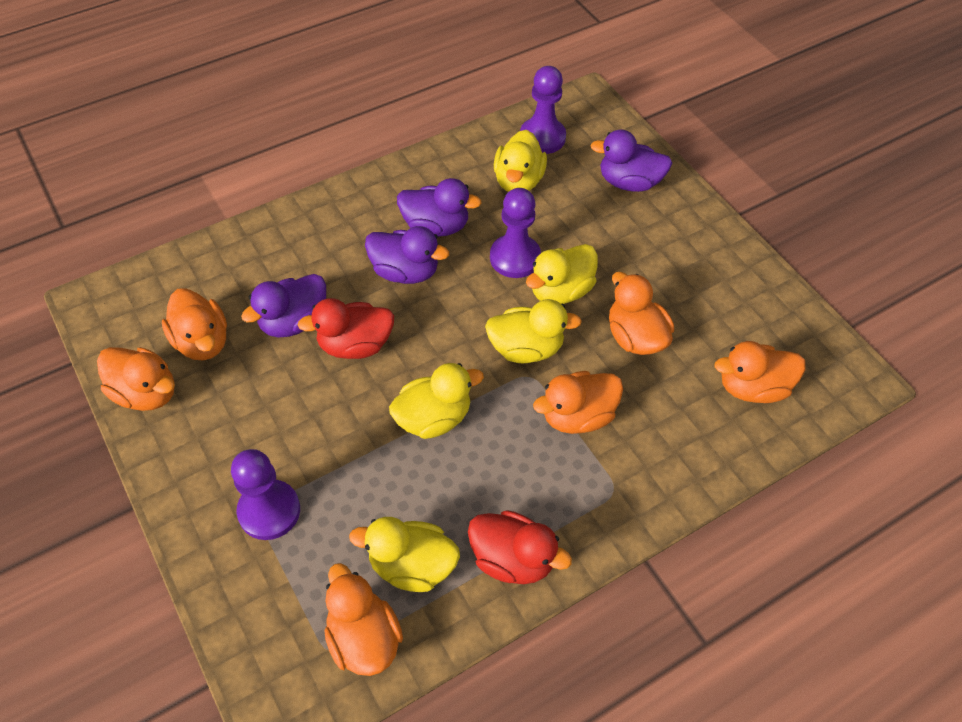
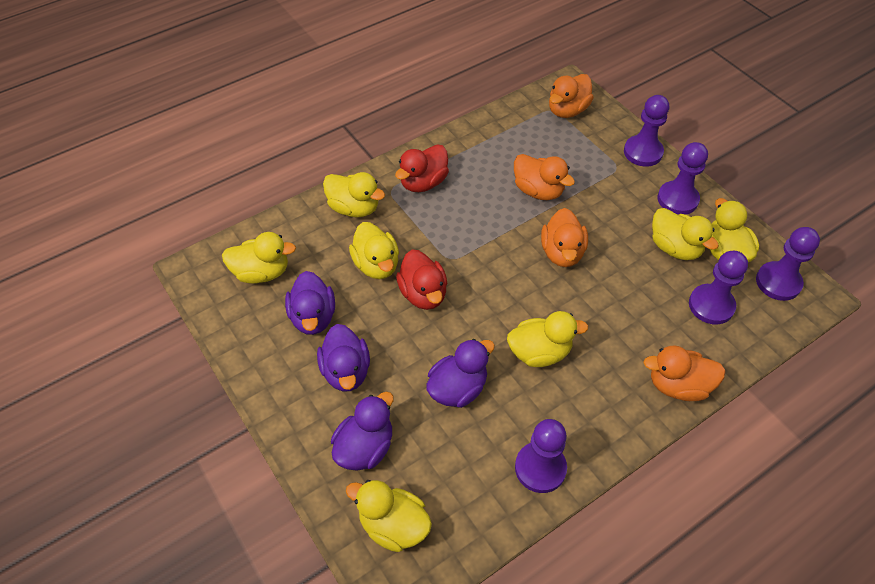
orange duck: [97,347,175,411] [162,288,227,360] [324,563,403,676] [533,371,623,434] [609,272,674,355] [715,341,805,403] = 6 -> [514,154,575,200] [541,208,588,267] [549,74,594,118] [643,345,726,401] = 4
purple pawn: [231,449,300,540] [490,188,541,278] [520,66,566,154] = 3 -> [515,419,567,493] [624,95,669,167] [657,142,708,215] [689,251,748,325] [756,227,820,301] = 5
yellow duck: [349,517,460,592] [389,363,484,439] [485,299,582,363] [494,130,547,192] [526,244,598,304] = 5 -> [222,232,296,284] [323,172,385,217] [346,480,432,552] [349,222,399,279] [507,311,588,367] [652,208,719,260] [709,198,759,262] = 7

